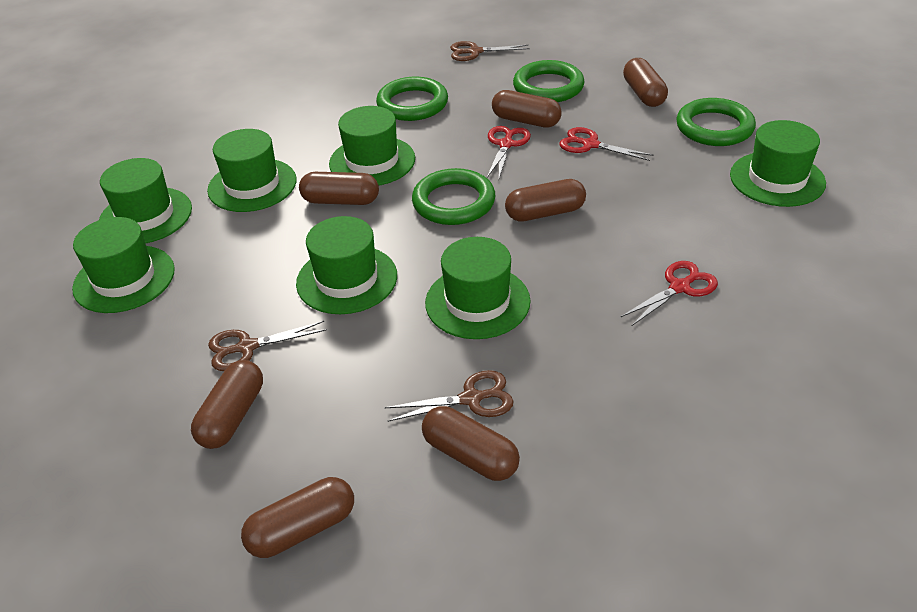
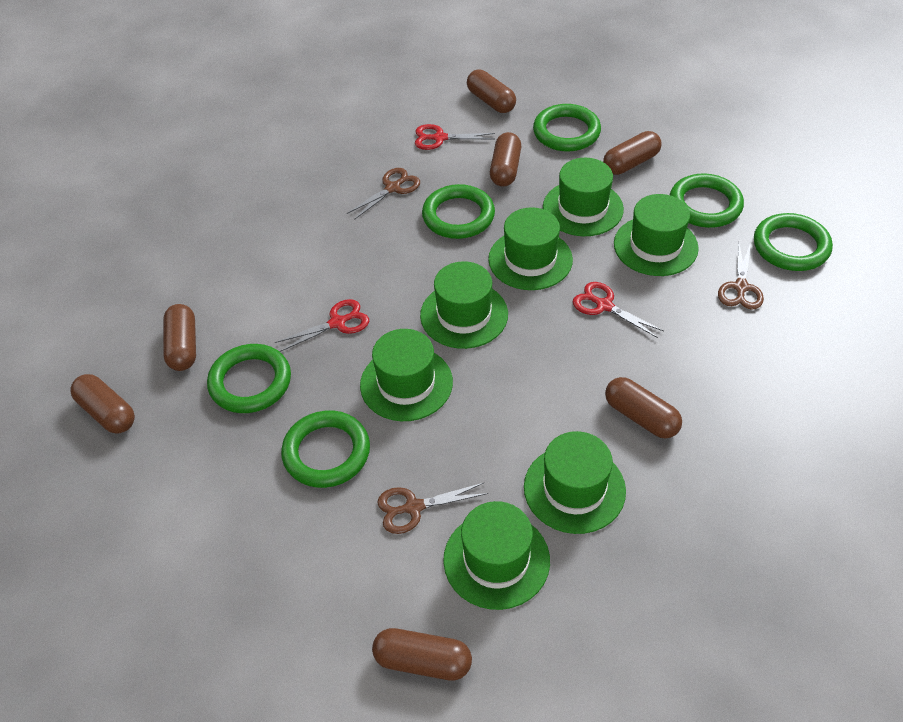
green ring: [376,77,448,121] [412,168,496,225] [513,60,585,102] [676,98,756,146] = 4 -> [207,344,291,413] [281,410,370,488] [422,184,495,239] [533,104,601,152] [670,174,744,228] [754,213,833,271] = 6

